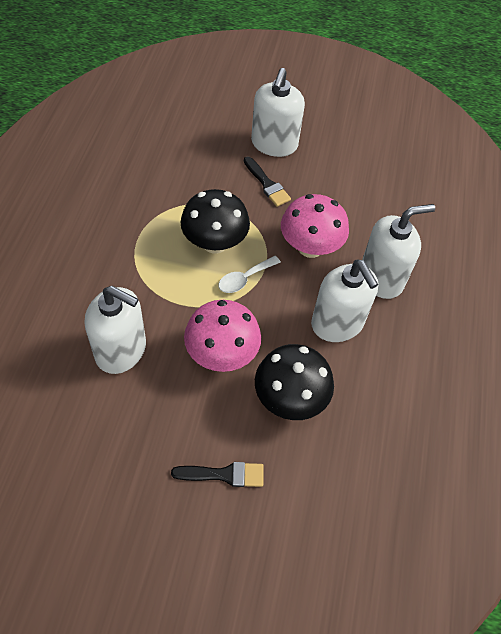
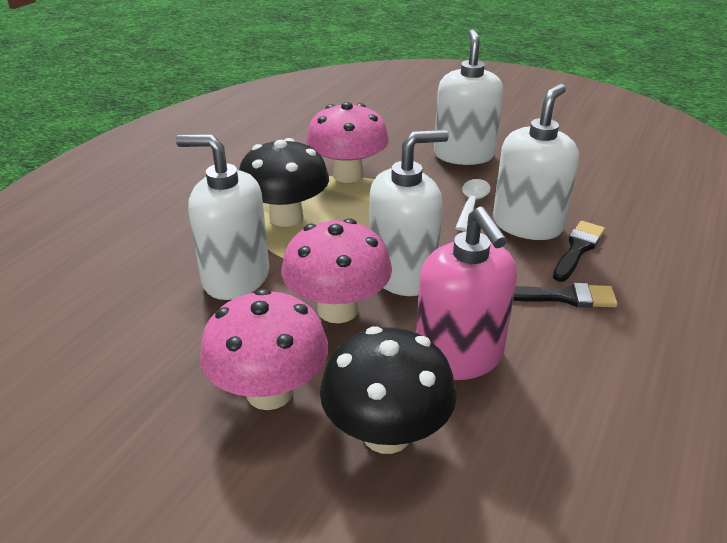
pink mushroom: [184,300,261,372] [281,194,349,258] = 2 -> [200,289,328,410] [282,218,392,323] [306,102,389,183] = 3
pink soap dispenser: none = 0 -> [416,207,517,380] = 1

